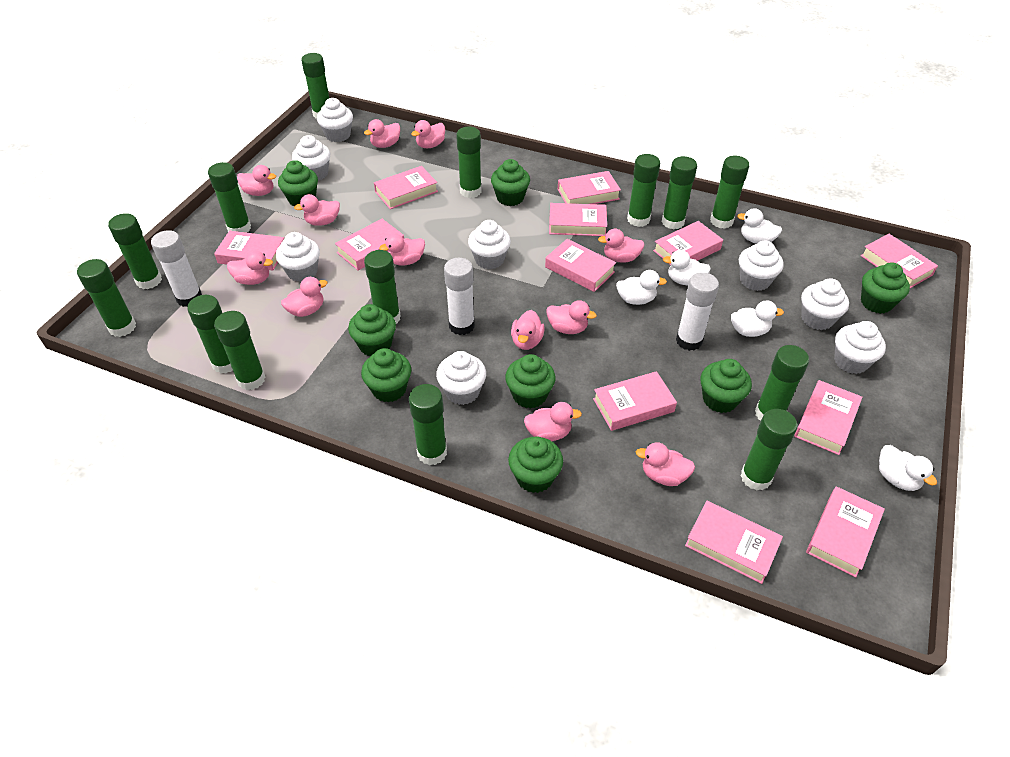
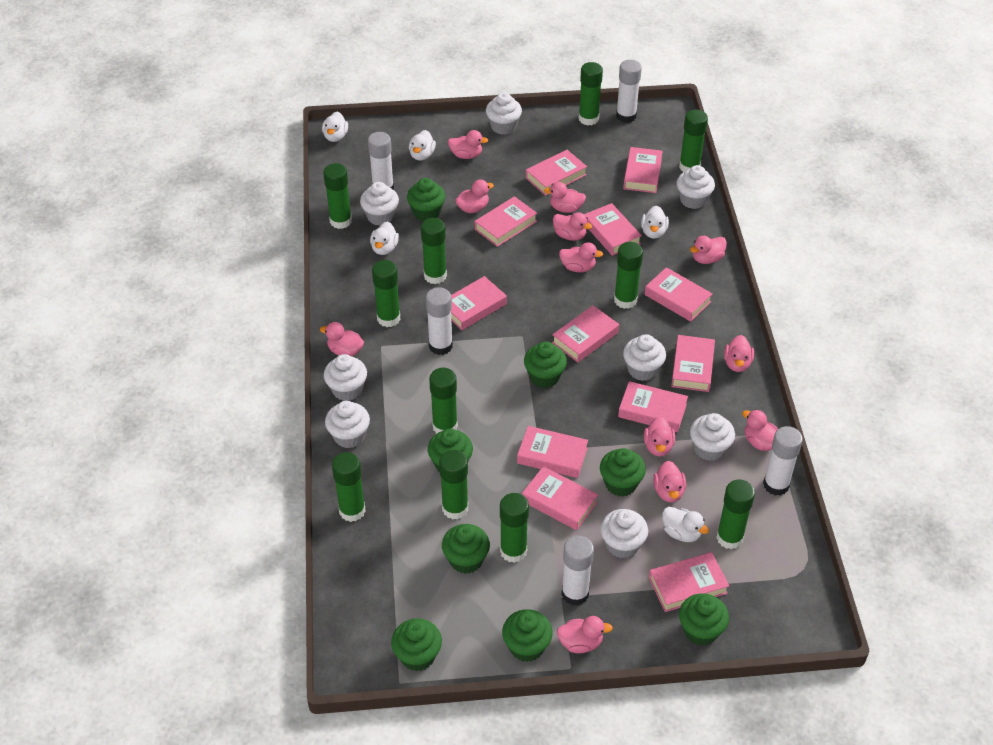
green glue stick: [77,259,136,337] [108,213,162,289] [187,295,233,374] [208,162,251,233] [214,311,265,390] [301,53,329,119] [364,250,401,324] [409,384,447,465] [456,127,482,198] [627,154,660,227] [662,156,697,229] [710,155,749,229] [741,409,798,490] [755,345,809,420] = 14 -> [323,163,352,229] [332,452,366,522] [372,260,400,327] [421,218,447,284] [429,368,458,434] [439,450,468,520] [500,493,529,563] [579,62,603,125] [614,242,643,309] [679,110,708,172] [716,480,755,549] = 11
white glue stick: [151,230,202,307] [444,258,475,335] [676,272,719,351] = 3 -> [368,132,394,190] [426,287,453,355] [561,536,594,606] [616,60,642,123] [763,426,803,496] = 5

